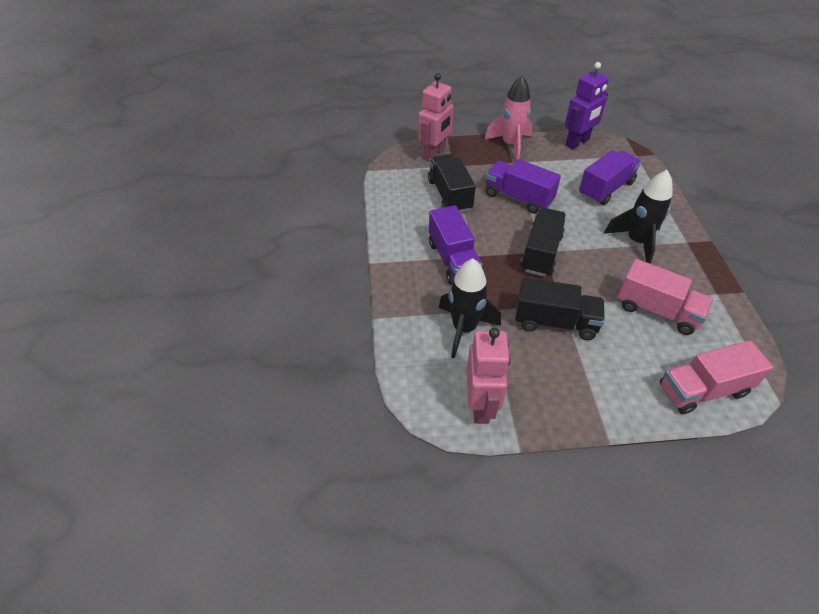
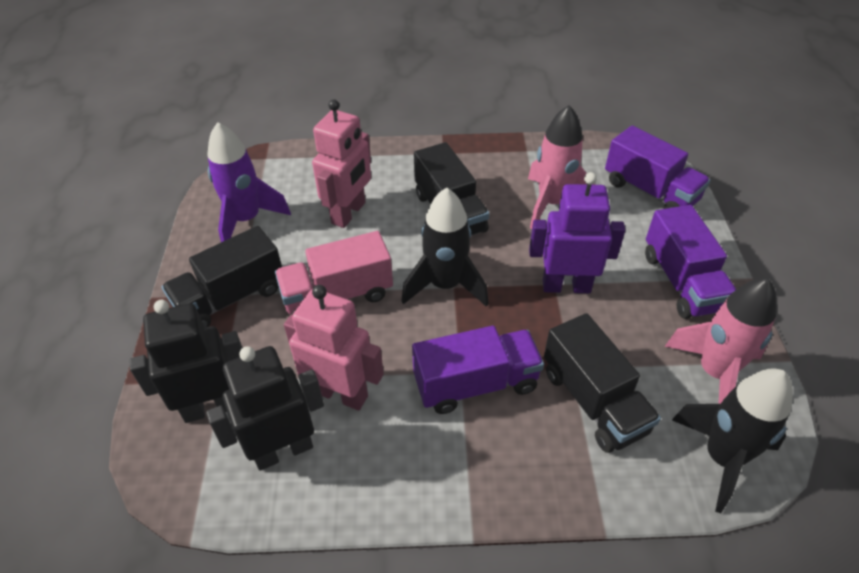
black robot: none = 0 -> [129,300,243,423] [206,346,324,471] = 2
pink rocket: [484,75,533,160] = 1 -> [528,105,595,229] [664,278,777,404] = 2
pink truck: [617,259,713,335] [660,340,773,414] = 2 -> [275,231,393,315] = 1
purple rocket: none = 0 -> [207,122,291,242] = 1

